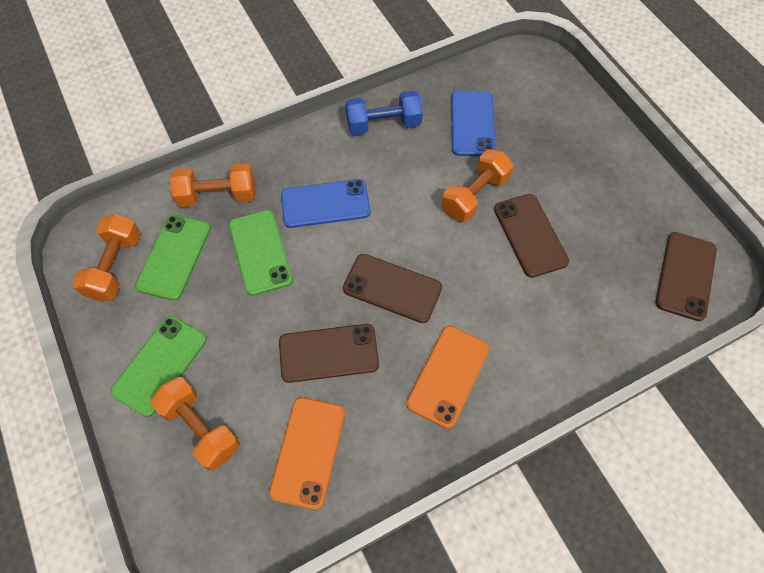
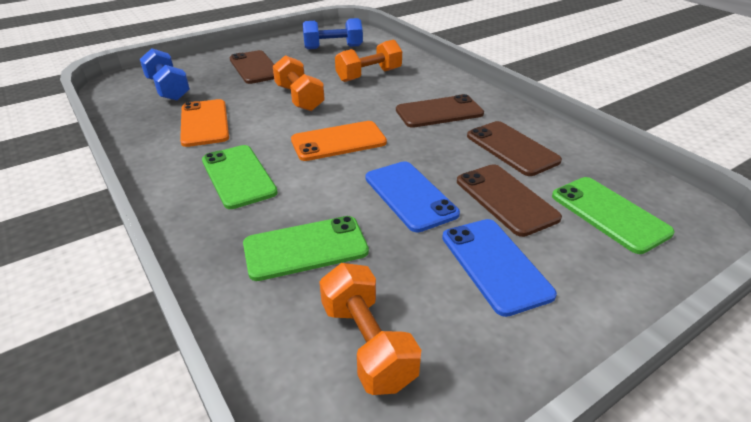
blue dumbbell: [346,90,423,135] = 1 -> [140,48,190,101] [303,18,363,49] = 2
orange dumbbell: [73,214,141,302] [150,377,240,471] [170,163,255,207] [442,149,513,222] = 4 -> [273,55,325,111] [319,263,421,395] [335,39,402,82] = 3

